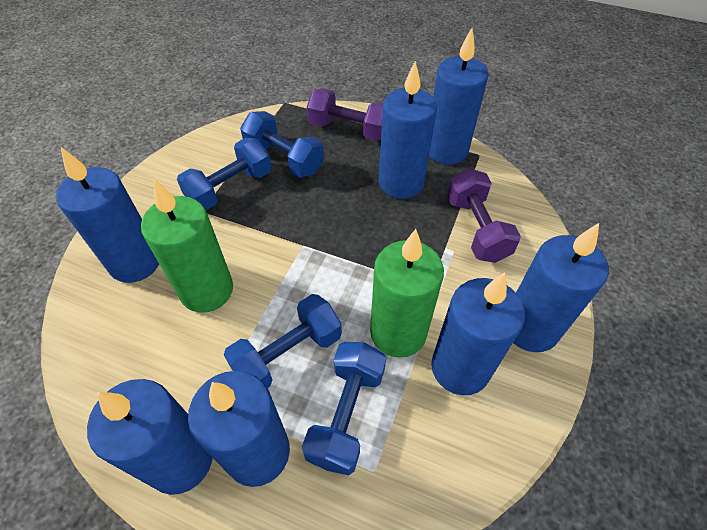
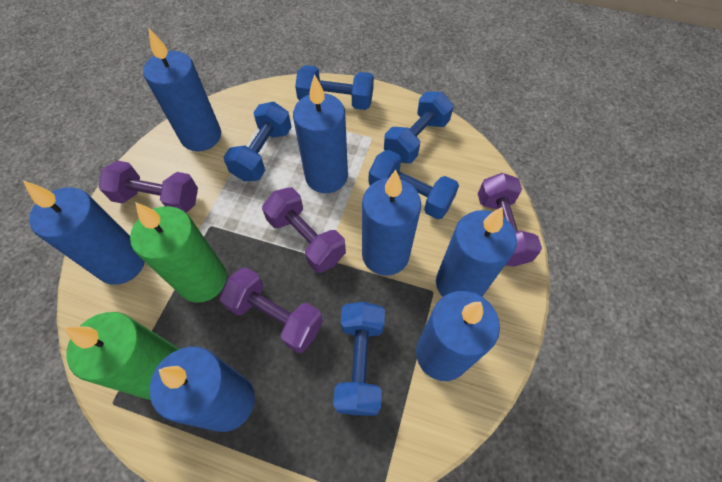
blue dumbbell: [177,138,272,210] [224,294,342,388] [240,111,324,178] [302,342,386,475] = 4 -> [224,102,292,181] [295,65,374,110] [333,302,385,416] [368,150,459,219] [384,92,454,164] = 5
purple dumbbell: [307,88,383,141] [447,168,521,263] = 2 -> [99,160,198,213] [219,267,323,353] [262,187,346,273] [478,173,542,267] = 4

